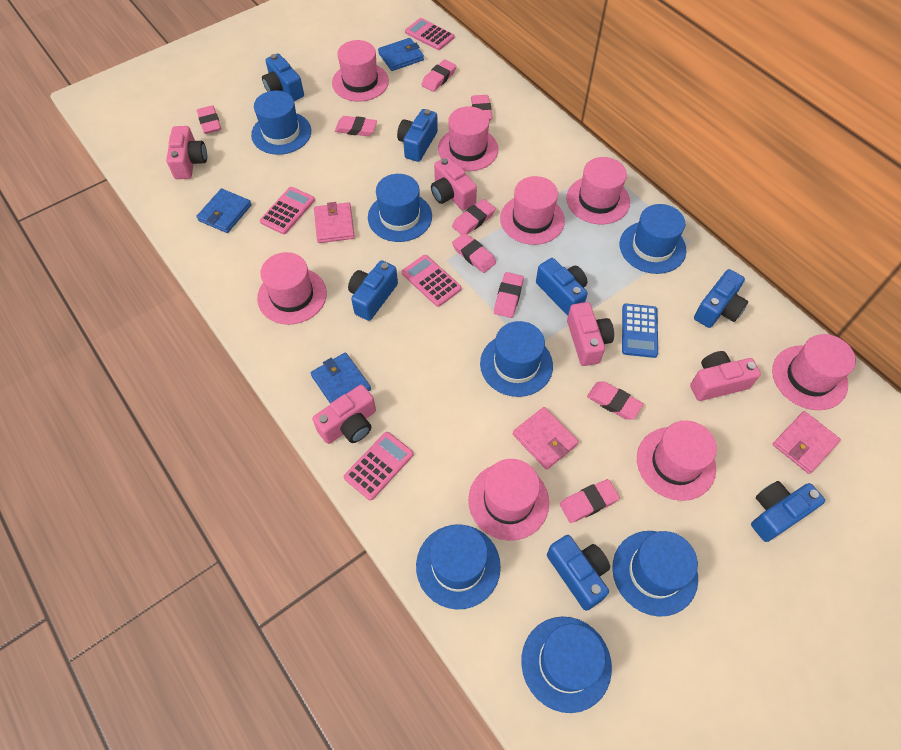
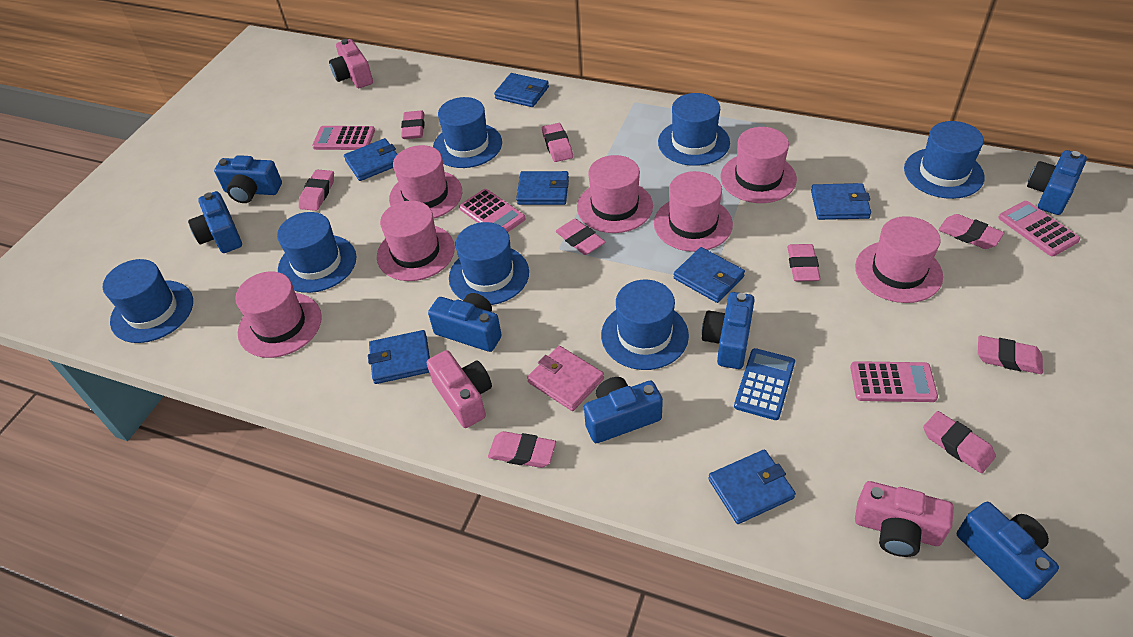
blue wallet: [196,189,252,233] [311,352,371,404] [378,38,424,71] = 3 -> [344,138,398,181] [368,330,430,384] [494,73,549,107] [516,171,569,205] [674,247,745,303] [708,450,796,524] [811,183,871,220] = 7
pink camera: [166,126,207,179] [312,385,376,444] [431,157,477,210] [567,302,614,366] [690,351,761,401] = 5 -> [329,39,373,88] [427,350,492,428] [855,481,954,557] = 3
pink hat: [257,252,327,325] [332,40,389,101] [438,106,498,171] [468,459,549,541] [500,176,565,245] [566,157,630,224] [637,420,717,501] [772,334,856,410] = 8 -> [235,272,322,358] [377,201,455,281] [389,145,462,219] [577,155,653,233] [654,171,733,252] [721,127,797,203] [855,216,943,303] = 7
pink wallet: [314,202,355,243] [513,407,579,470] [773,411,841,474] = 3 -> [527,346,604,411] = 1

